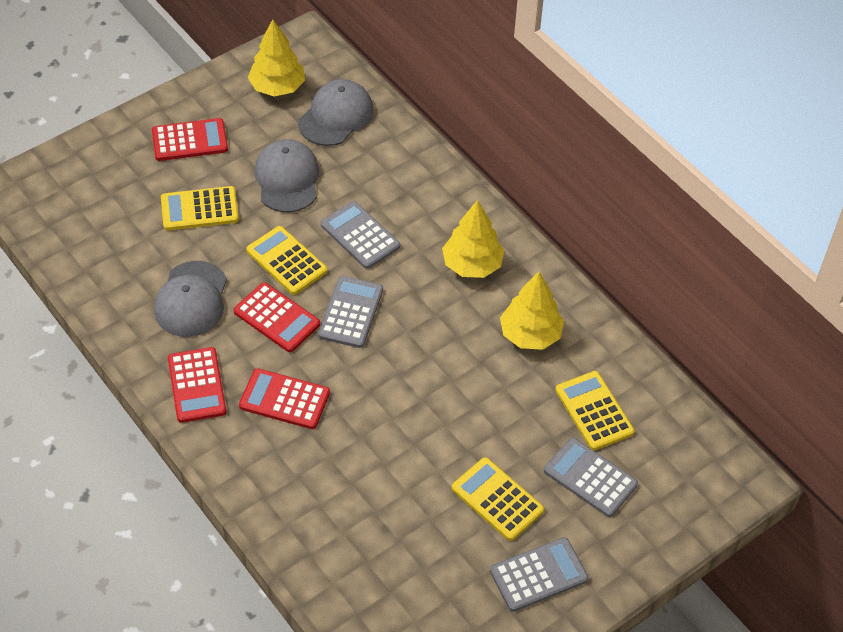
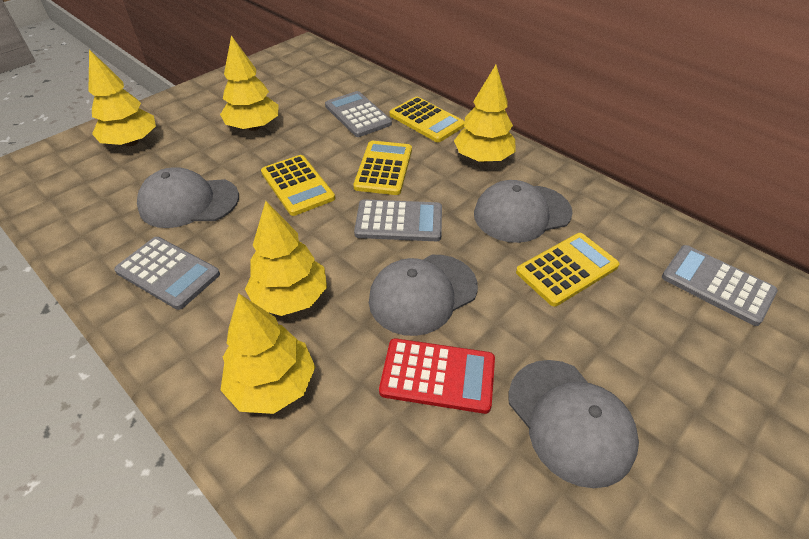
grey cap: [154,261,227,337] [254,139,319,212] [298,79,373,146] = 3 -> [137,167,239,228] [369,255,478,336] [474,180,573,243] [508,360,639,488] = 4
red calculator: [152,118,228,161] [168,347,226,423] [234,282,320,352] [239,368,330,429] = 4 -> [379,338,495,414] = 1
yellow tree: [248,19,305,96] [442,200,505,278] [500,272,564,350] = 3 -> [89,49,156,146] [220,35,279,131] [220,294,315,414] [245,201,327,316] [454,65,515,162] = 5

